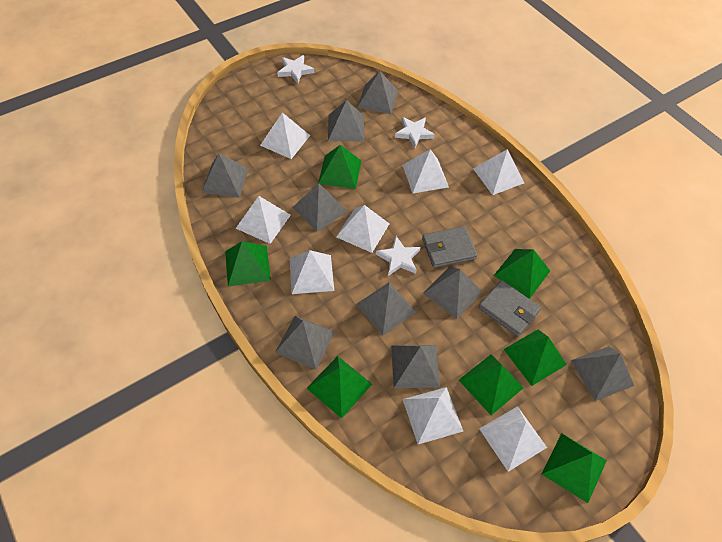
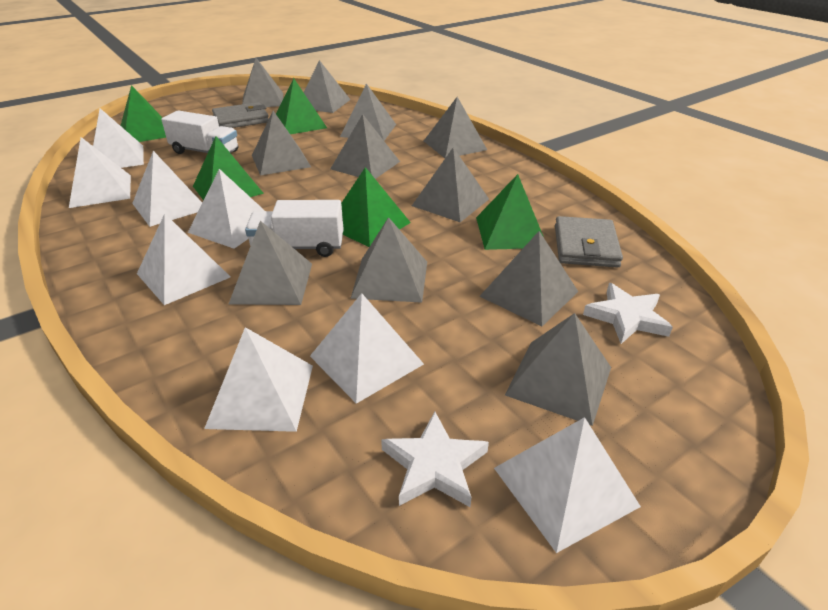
green pyramid: [225,241,271,287] [306,356,372,419] [318,145,362,189] [459,354,524,415] [494,249,550,299] [503,329,567,386] [542,433,607,503] = 7 -> [120,85,166,142] [193,136,264,200] [276,78,327,134] [341,167,411,247] [476,174,543,250] = 5
grey pyramid: [201,154,249,198] [275,316,335,370] [292,183,347,232] [328,100,364,142] [356,282,416,335] [357,71,398,114] [391,345,440,388] [423,267,482,319] [571,346,634,401] = 9 -> [229,221,312,305] [242,58,283,107] [252,111,311,176] [304,60,351,113] [330,114,400,179] [340,83,396,141] [350,217,427,303] [412,147,489,222] [424,97,487,158] [480,231,578,326] [505,313,611,426] = 11
white star: [277,55,314,83] [376,236,421,276] [395,117,435,148] = 3 -> [381,412,489,507] [583,283,673,344] = 2
white truck: none = 0 -> [161,111,238,154] [245,200,344,257] = 2

